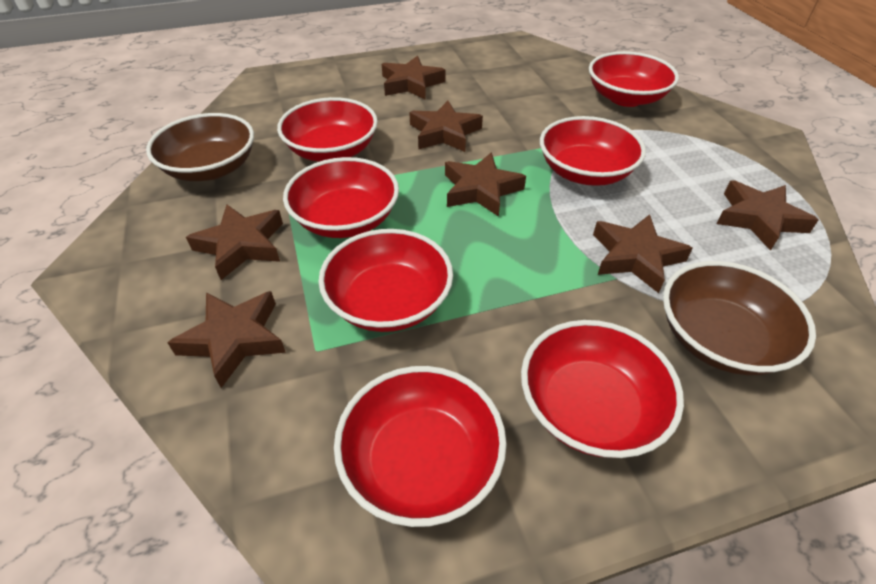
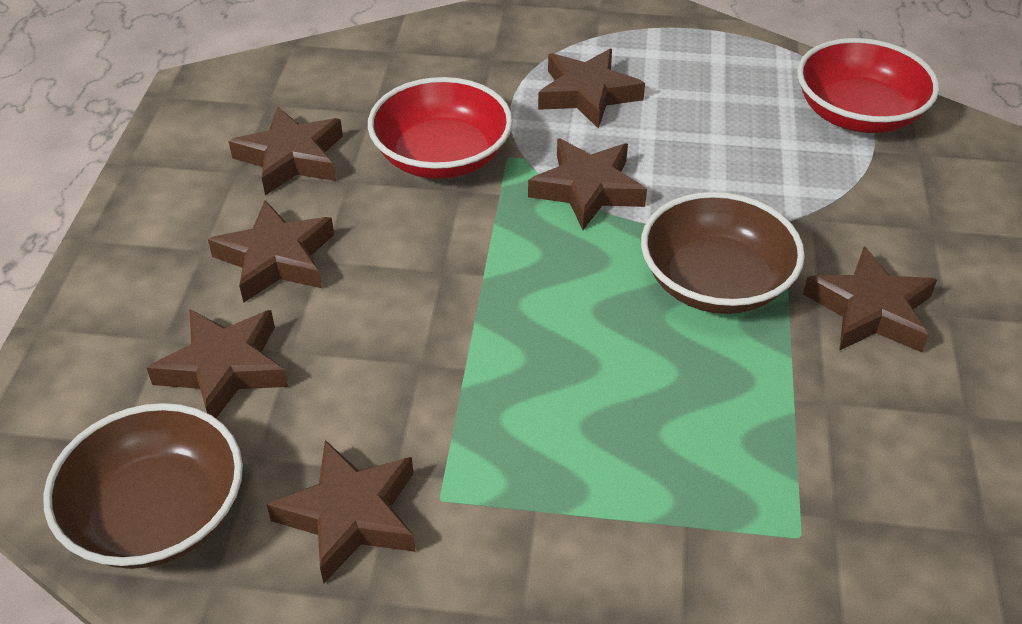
red bowl: [277,97,378,162] [283,157,399,238] [318,229,453,332] [334,366,507,527] [521,320,684,458] [540,116,646,186] [589,51,679,107] = 7 -> [368,77,513,179] [797,38,939,133] = 2

